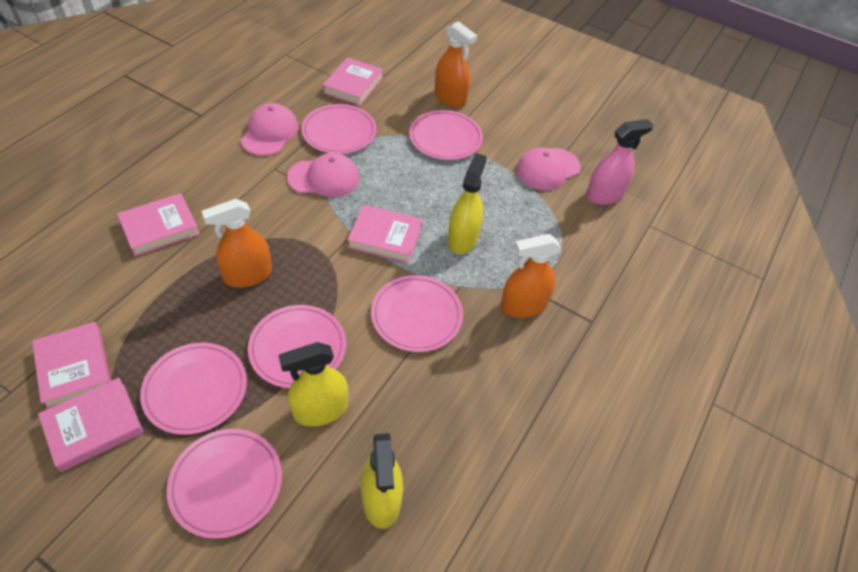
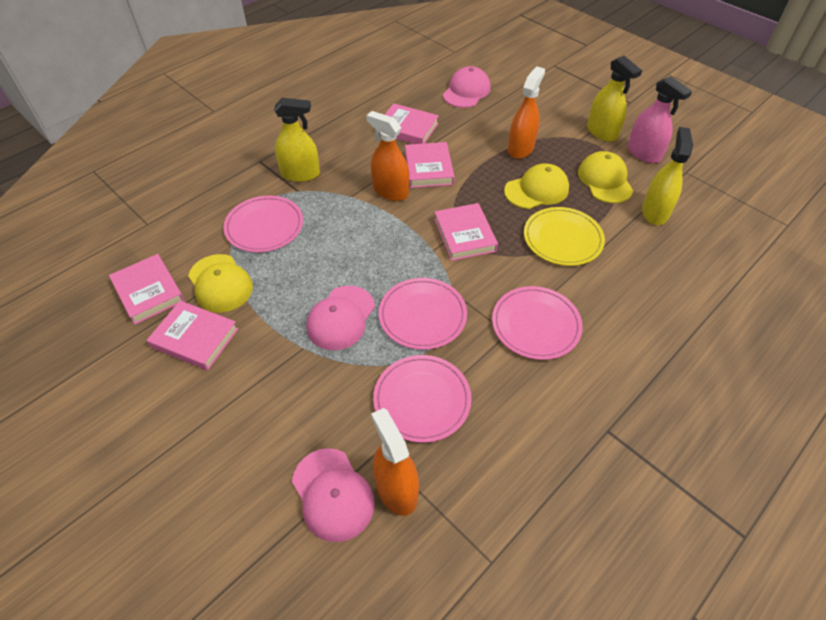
pink plate: [140,343,247,435] [167,429,282,539] [248,305,346,388] [301,104,377,154] [371,275,463,352] [409,110,483,160] = 6 -> [224,195,303,252] [373,355,471,443] [378,278,467,350] [492,286,583,360] = 4
yellow cap: none = 0 -> [188,254,253,313] [504,163,569,209] [578,151,633,203] = 3
yellow plate: none = 0 -> [524,207,605,266] = 1

